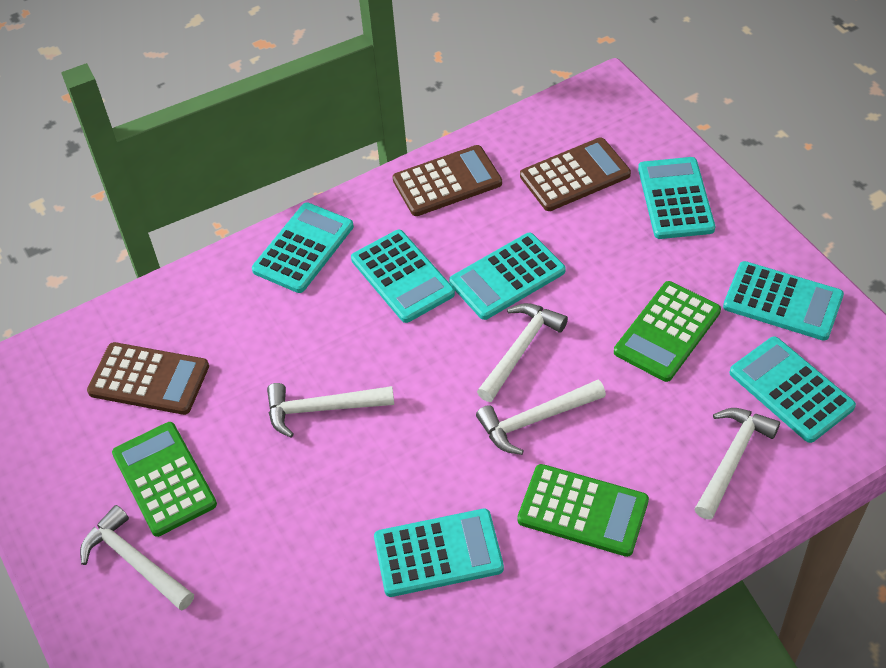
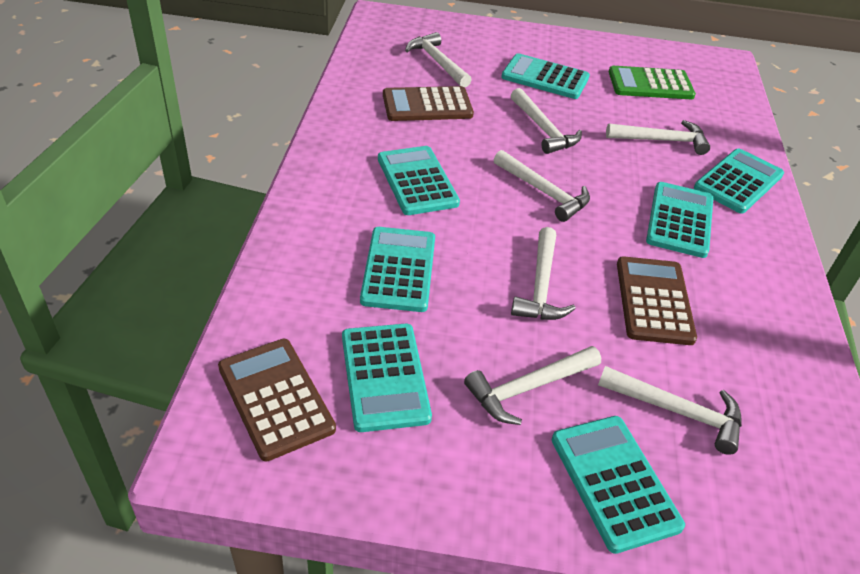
green calculator: [112,422,217,537] [517,464,649,557] [614,281,721,382] = 3 -> [609,66,696,99] = 1
white hammer: [80,505,194,610] [267,383,394,438] [476,380,606,455] [477,303,568,402] [695,408,780,520] = 5 -> [405,32,472,87] [464,346,601,425] [494,150,590,222] [511,88,582,154] [511,227,576,320] [598,366,742,455] [606,120,710,155] = 7

